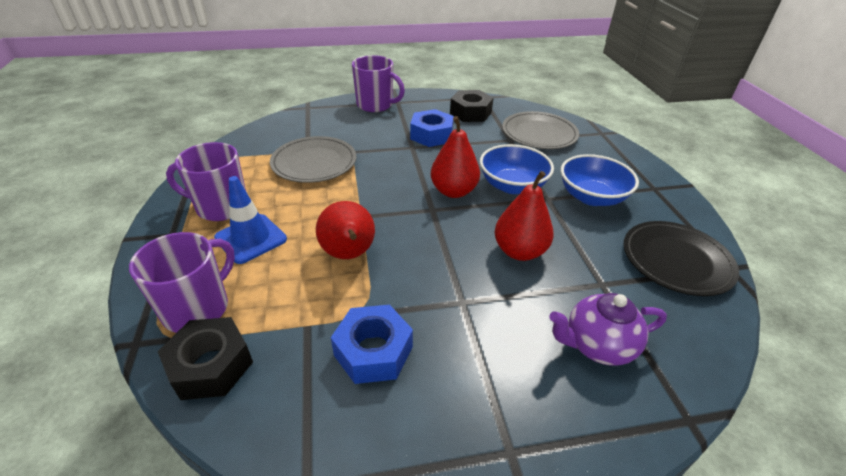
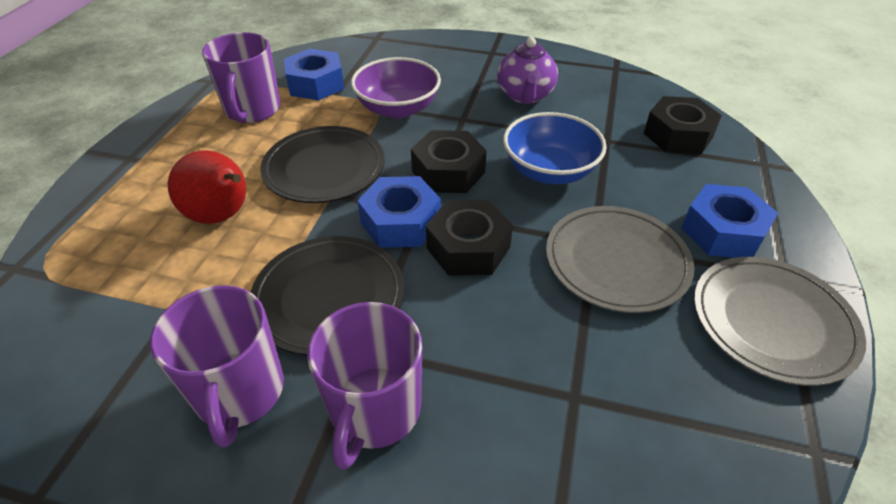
black nut: [158,317,253,400] [450,90,493,122] = 2 -> [411,130,487,193] [426,200,513,276] [644,96,722,154] = 3
black plate: [624,221,739,296] = 1 -> [250,236,404,356] [260,126,385,203] = 2
blue bowl: [480,144,554,194] [561,154,639,206] = 2 -> [503,112,607,184] = 1
blue nut: [331,305,413,384] [410,109,454,147] = 2 -> [284,49,344,100] [357,176,441,248] [681,184,778,258] = 3
blue traffic cone: [214,176,287,264] = 1 -> none = 0
purple bowl: none = 0 -> [351,57,441,118] = 1
red pear: [316,201,375,259] [431,116,480,198] [495,171,554,261] = 3 -> [168,150,246,224] = 1

